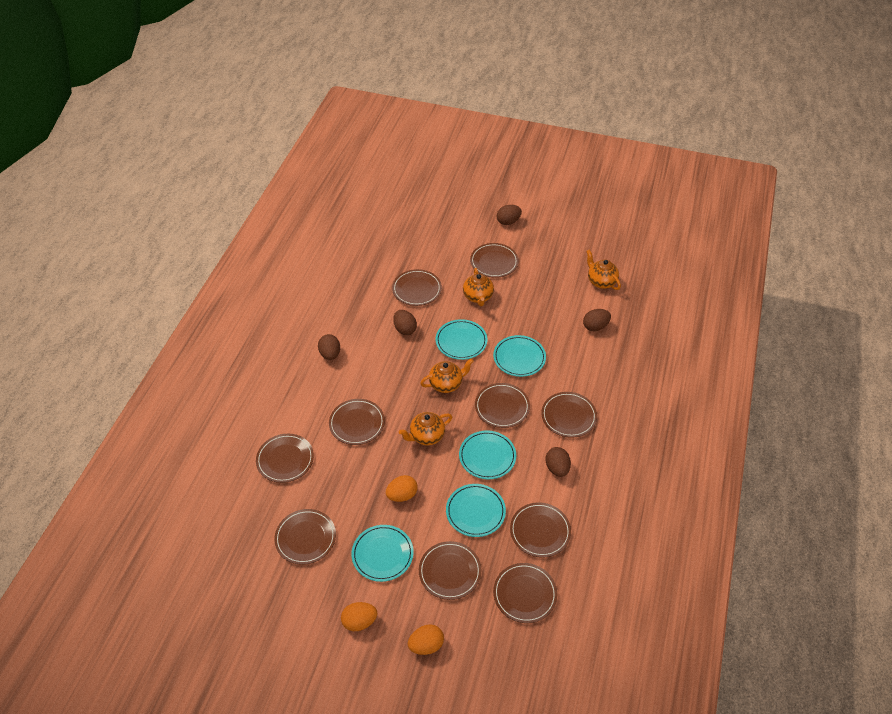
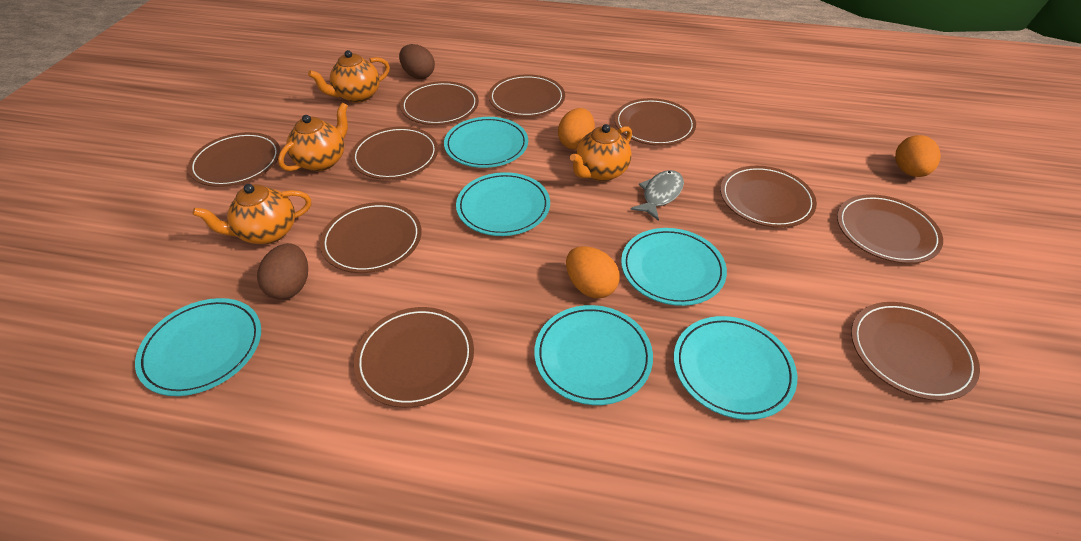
brown egg: [318,334,340,360] [393,310,417,335] [497,205,522,225] [546,447,571,477] [583,309,611,332] = 5 -> [257,243,308,300] [399,44,435,79] = 2
grey fish: none = 0 -> [630,170,684,221] = 1
turquoise plate: [352,525,414,582] [436,319,487,360] [446,484,506,537] [459,431,516,479] [493,335,546,377] = 5 -> [135,298,261,396] [444,117,528,168] [456,172,550,236] [534,305,653,405] [621,228,727,306] [674,316,797,420] = 6

